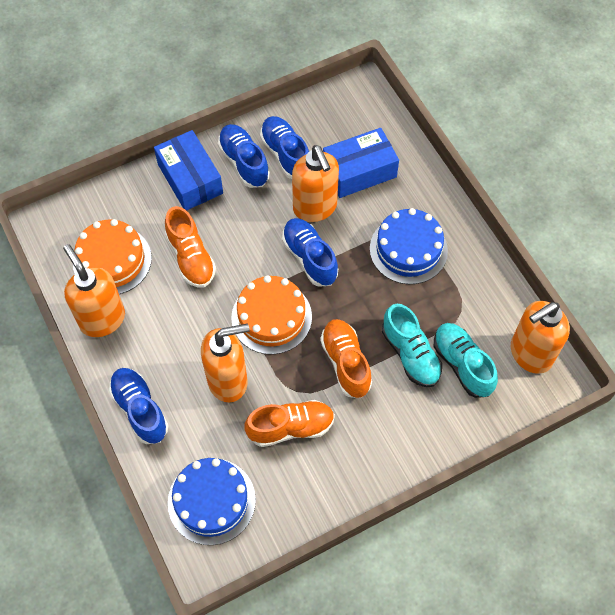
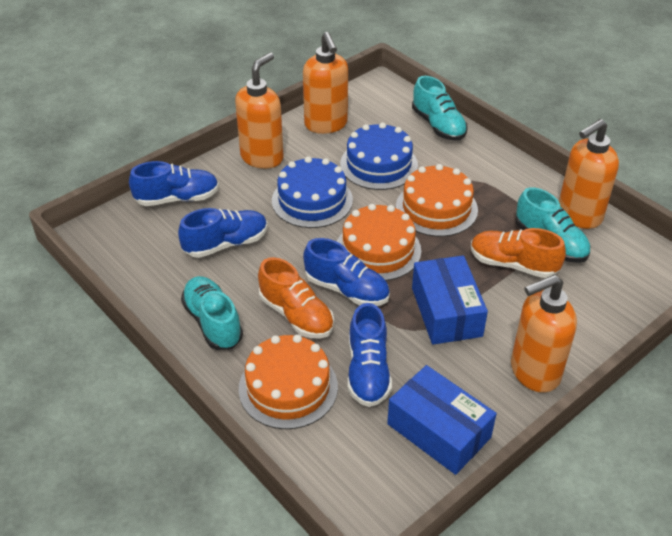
orange cake: [73,219,152,294] [231,275,312,355] = 2 -> [239,334,338,429] [337,204,421,281] [396,164,478,237] = 3
orange shoe: [165,206,216,287] [244,400,335,447] [320,319,372,398] = 3 -> [258,257,334,339] [471,228,566,278] = 2
turquoise shoe: [382,304,442,387] [434,323,498,398] = 2 -> [181,276,243,350] [412,76,467,140] [515,187,590,263] = 3

